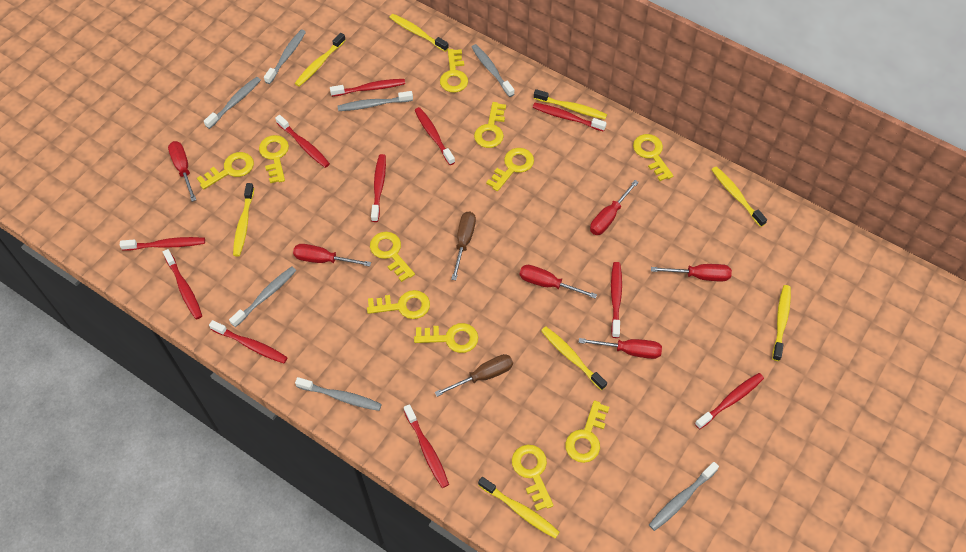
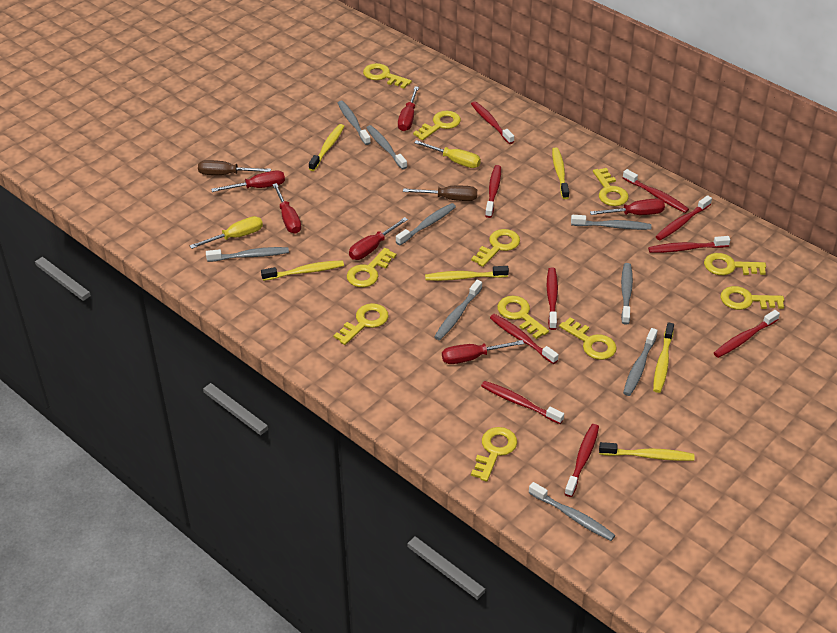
grey toothbrush: [204,77,261,129] [229,266,297,327] [264,30,306,84] [295,377,382,411] [337,91,413,111] [471,44,514,97] [649,462,719,531] = 7 -> [206,247,289,262] [338,101,371,145] [366,125,407,170] [396,203,456,245] [434,280,482,340] [529,482,615,541] [571,215,652,230] [621,263,633,325] [623,328,658,396] = 9
red toothbrush: [120,237,205,251] [163,249,202,319] [209,320,288,364] [275,115,330,168] [330,79,405,97] [371,154,386,222] [404,404,449,488] [415,107,455,165] [533,103,607,132] [611,262,622,338] [695,373,764,429] = 11 -> [471,101,514,144] [481,381,564,424] [485,165,501,218] [490,314,559,364] [547,268,558,330] [565,424,599,497] [623,169,689,213] [648,236,730,253] [656,195,712,240] [714,310,780,358] = 10
yellow screwdriver: none = 0 -> [190,216,263,249] [414,140,481,168] = 2
yellow toothbrush: [233,183,254,257] [295,33,346,87] [389,14,449,52] [478,477,560,538] [534,89,607,119] [541,327,607,390] [711,166,767,227] [772,285,791,361] = 8 -> [261,260,344,281] [309,124,345,171] [425,266,509,281] [552,147,569,199] [599,442,695,461] [653,322,674,393] = 6

